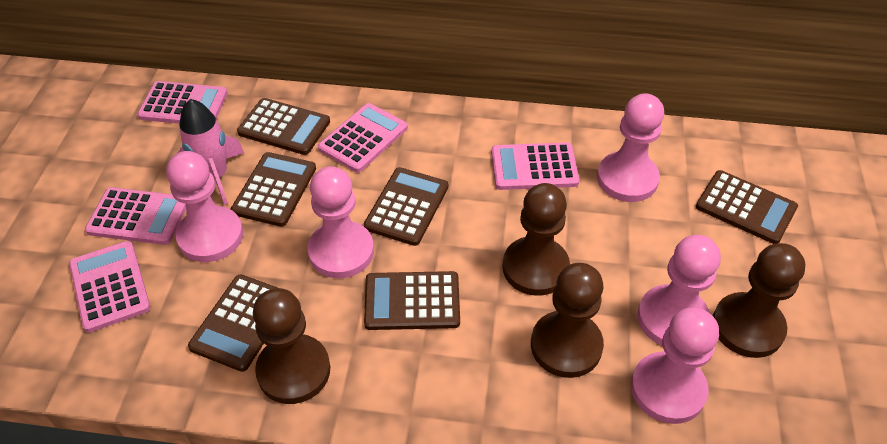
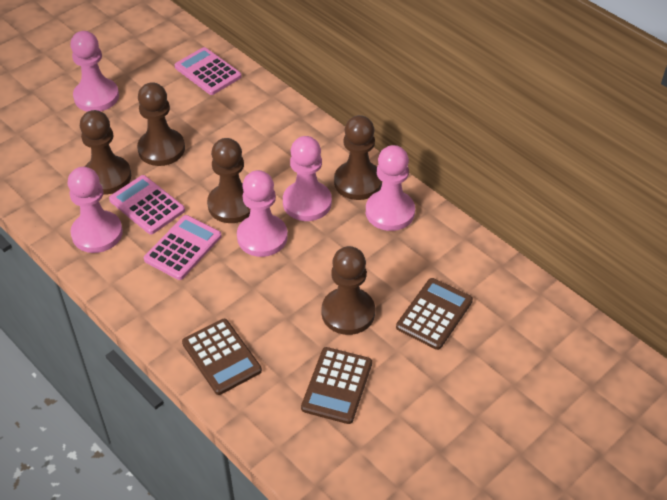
brown calculator: [188,274,278,372] [231,152,316,227] [237,98,330,155] [364,167,448,246] [364,271,460,330] [696,170,798,244] = 6 -> [182,319,262,395] [301,347,372,424] [396,278,473,350] = 3
brown pawn: [253,288,330,404] [502,183,570,296] [531,263,604,378] [713,243,805,358] = 4 -> [80,110,131,195] [137,82,185,166] [207,138,250,223] [322,246,375,335] [334,115,382,200] = 5
pink calculator: [69,241,151,332] [85,187,186,245] [137,81,228,124] [318,103,408,173] [491,142,579,190] = 5 -> [109,175,185,234] [144,215,222,280] [174,47,242,95] = 3
pink rocket: [178,99,244,205] = 1 -> none = 0

